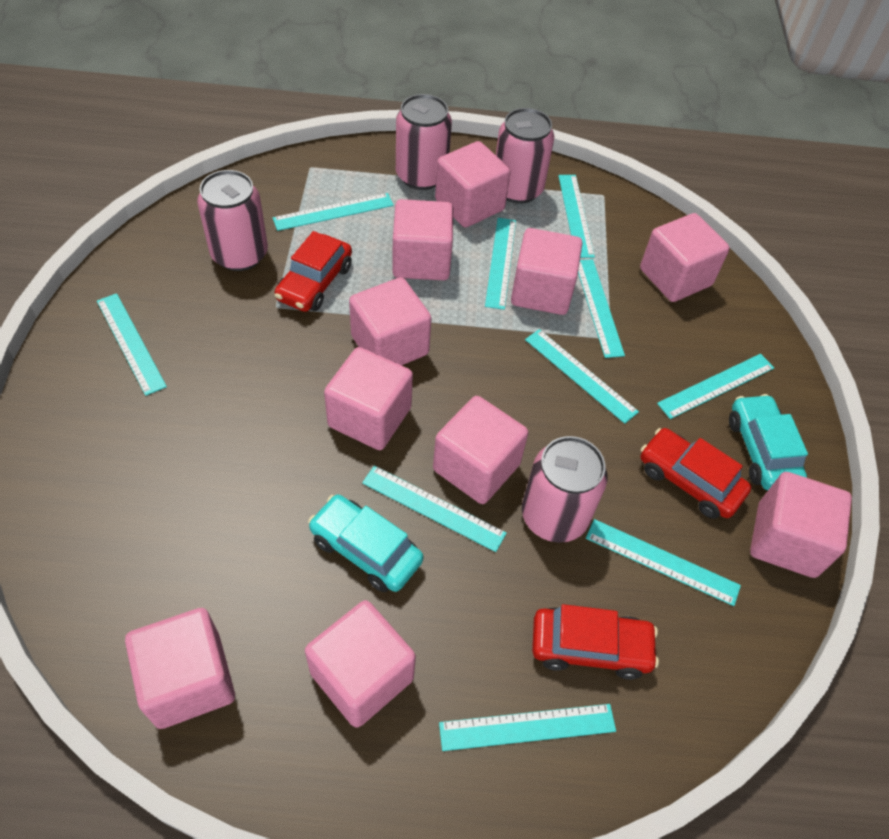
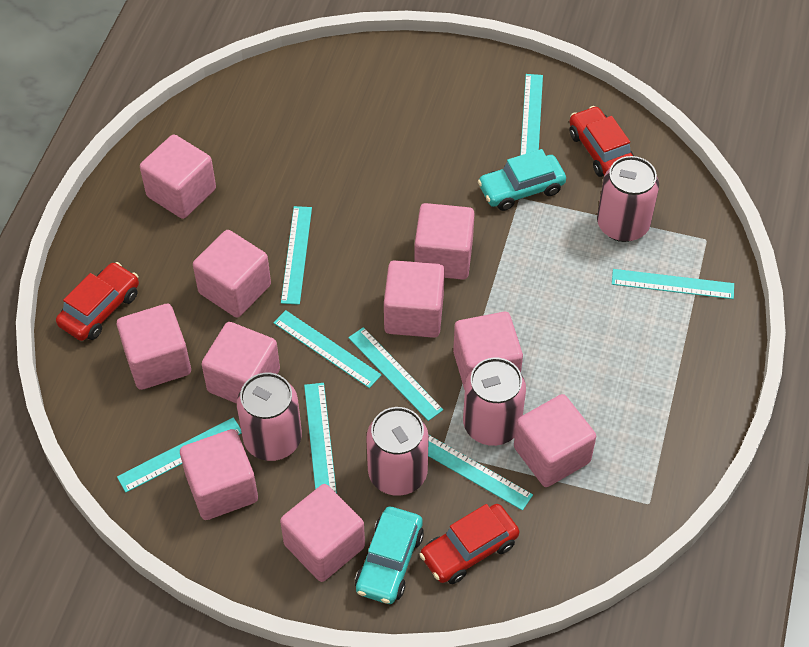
turquoise ruler: [97,293,167,396] [273,193,394,231] [362,465,507,552] [439,704,616,751] [485,218,516,310] [525,329,639,424] [558,175,595,258] [578,259,625,358] [586,519,741,606] [657,354,774,419] = 10 -> [117,417,242,492] [273,310,381,388] [281,206,312,305] [304,383,337,493] [348,327,443,421] [428,435,533,511] [520,74,543,155] [612,269,734,299] = 8

